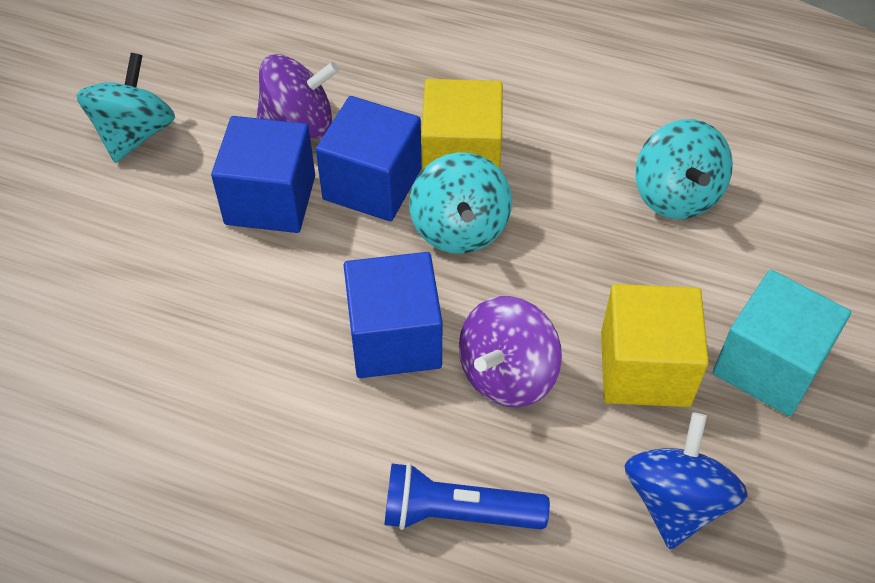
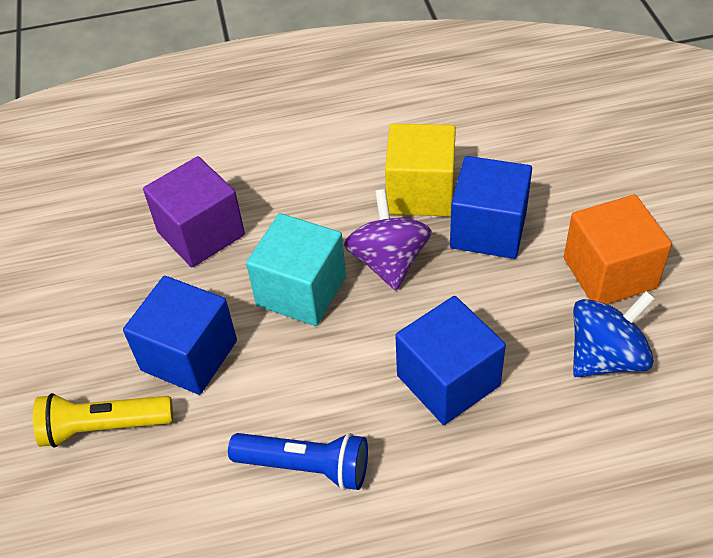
orange cube: none = 0 -> [564,194,672,304] = 1
purple cube: none = 0 -> [143,156,245,267] = 1
purple spinning top: [257,54,339,138] [459,296,562,408] = 2 -> [344,189,432,290] = 1
turquoise spinning top: [77,53,175,163] [409,152,512,253] [635,119,733,219] = 3 -> none = 0
yellow cube: [421,79,503,170] [601,284,709,407] = 2 -> [385,124,456,216] = 1
yellow flashlight: none = 0 -> [33,393,173,448] = 1

